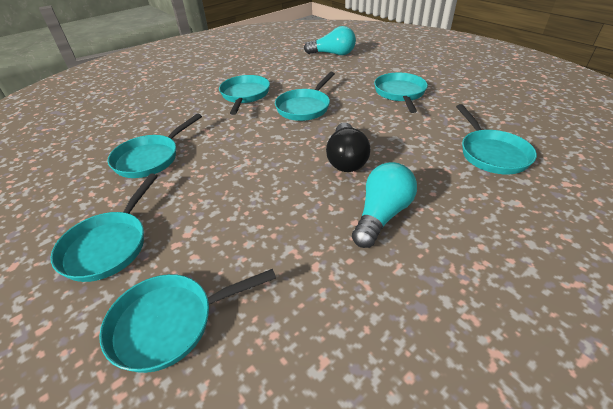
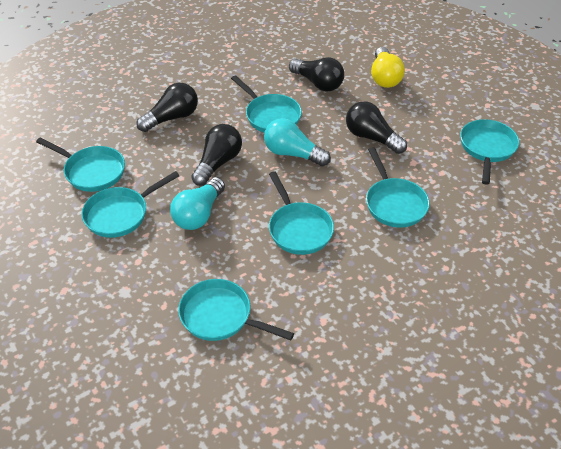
black light bulb: [326,122,370,172] = 1 -> [136,83,198,132] [191,124,242,186] [289,57,344,92] [346,101,407,154] = 4
yellow light bulb: none = 0 -> [371,47,405,88] = 1

